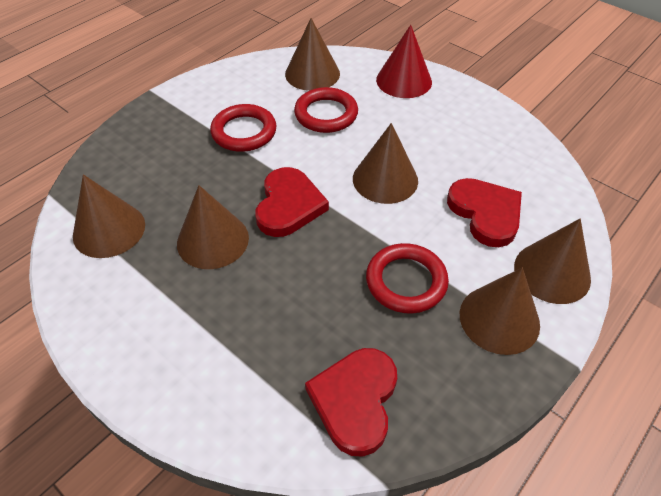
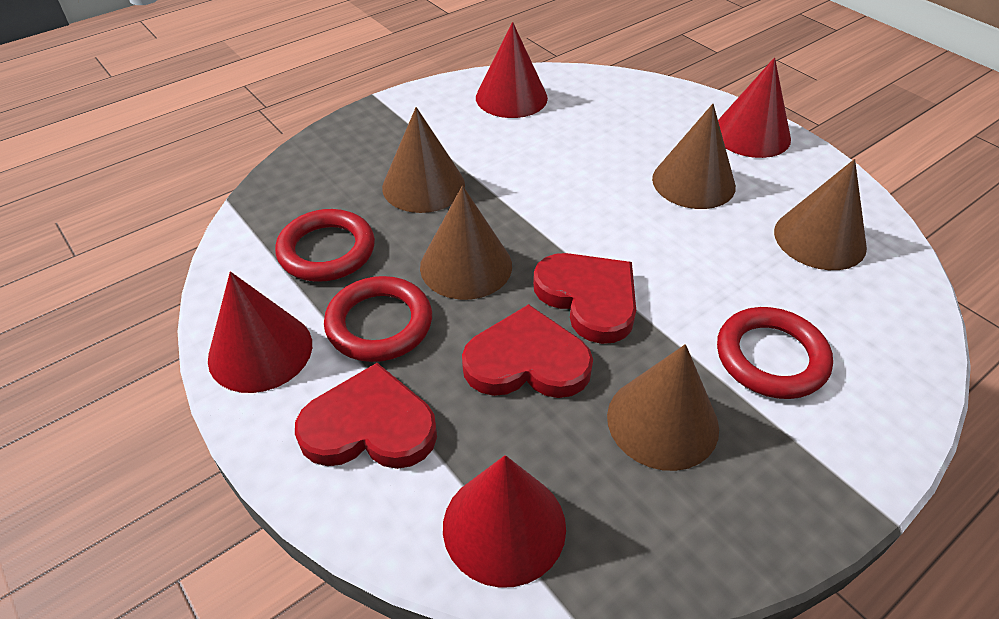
brown cone: [73,174,145,258] [177,185,249,269] [285,18,340,91] [353,123,418,204] [460,268,540,355] [514,219,591,304] = 6 -> [382,107,465,213] [420,186,512,300] [607,344,719,471] [652,104,736,209] [774,159,867,270] = 5
red cone: [376,25,432,98] = 1 -> [208,272,312,393] [443,455,566,588] [476,22,548,118] [718,57,791,158] = 4

